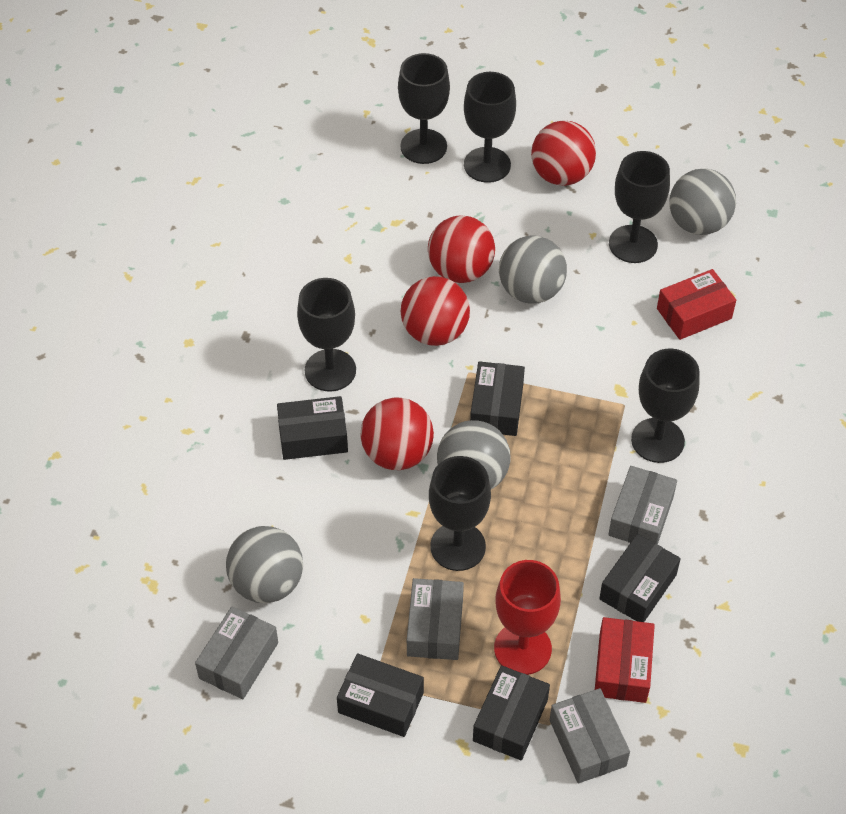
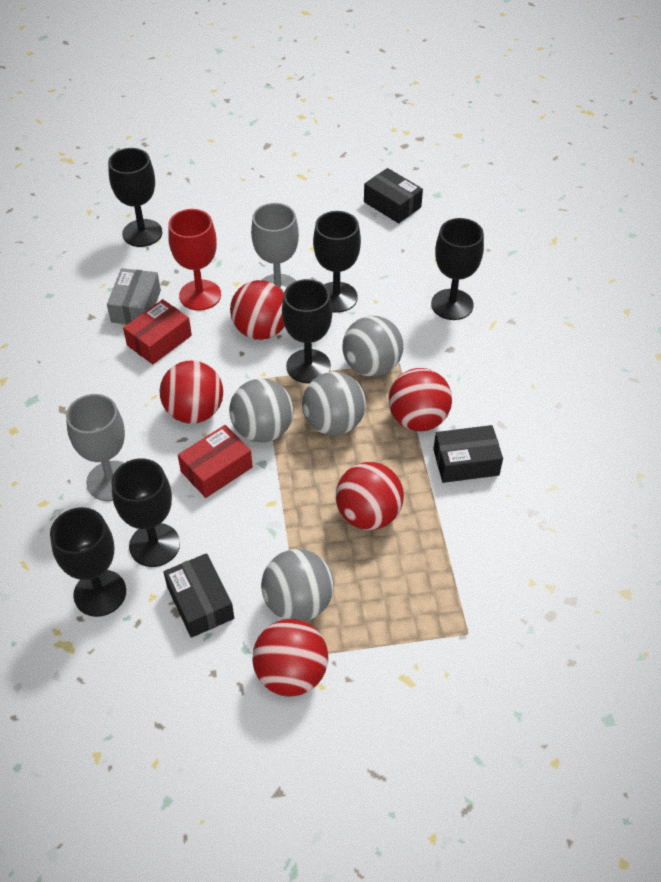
black box: [277,396,348,460] [337,653,424,737] [470,361,525,436] [473,665,550,760] [599,534,681,622] = 5 -> [164,553,234,638] [364,168,423,223] [433,425,503,483] = 3
grey box: [195,606,278,699] [407,578,464,660] [550,688,630,783] [608,466,677,544] = 4 -> [107,268,161,324] = 1
grey goblet: none = 0 -> [66,394,125,501] [251,203,299,292] = 2
red ball: [361,398,434,470] [401,276,470,346] [428,215,495,283] [531,120,596,186] = 4 -> [160,360,223,424] [230,280,285,340] [252,619,328,697] [336,462,404,530] [389,368,452,431] = 5

